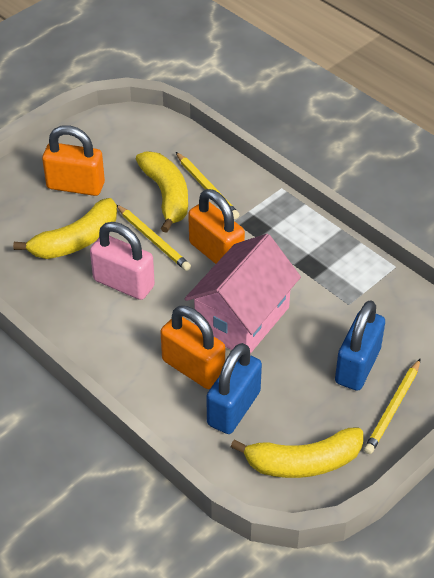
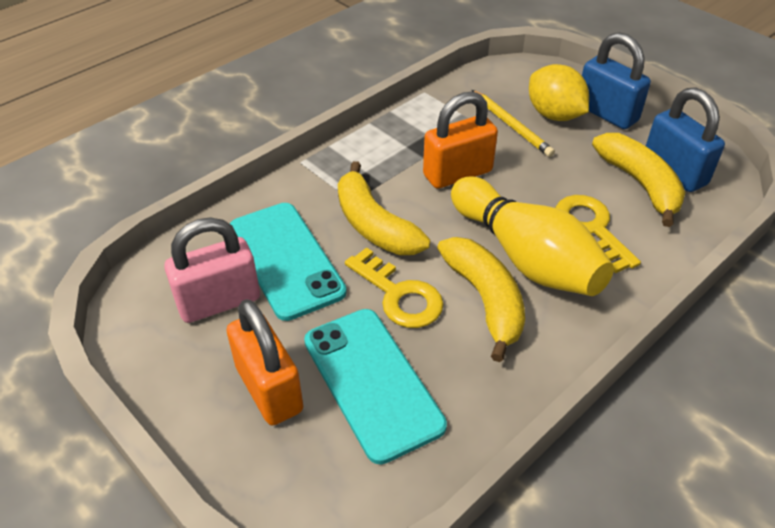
orange padlock: [42,125,105,196] [161,306,225,389] [188,189,245,264] = 3 -> [227,299,303,426] [423,92,498,189] = 2
pink house: [185,234,301,354] = 1 -> none = 0
turquoise phone: none = 0 -> [230,203,347,321] [304,309,447,465] = 2
yellow bowling pin: none = 0 -> [451,176,614,296] = 1
yellow key: none = 0 -> [345,247,444,328] [555,195,641,273] = 2
yellow lemon: none = 0 -> [529,64,589,121] = 1
yellow pencil: [117,205,191,271] [176,152,239,219] [364,359,420,454] = 3 -> [472,90,555,157] = 1

